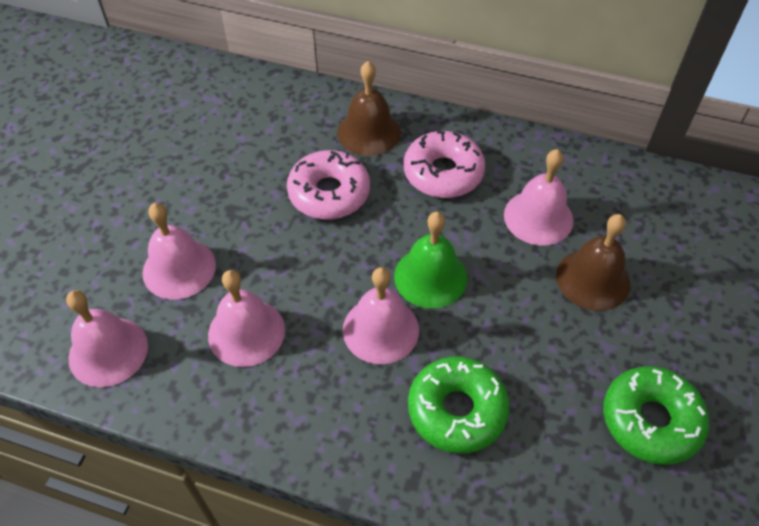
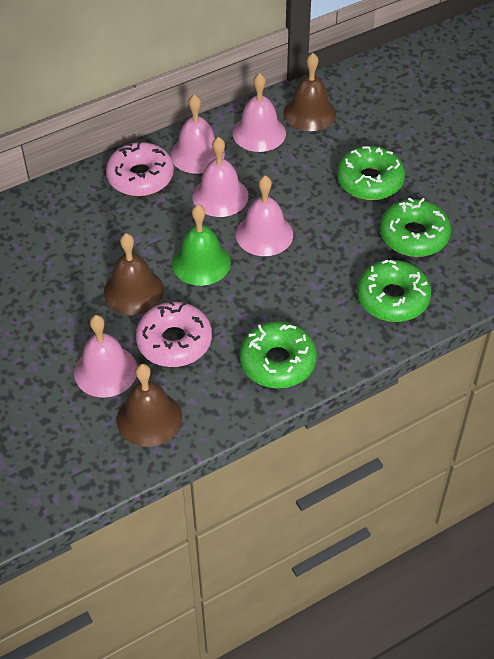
brown bell: [337,61,401,156] [556,214,630,311] = 2 -> [104,233,164,315] [117,364,182,447] [283,53,336,131] = 3
green donut: [408,356,510,454] [603,366,709,465] = 2 -> [239,321,317,389] [337,146,405,200] [357,260,431,322] [380,197,451,257] = 4

